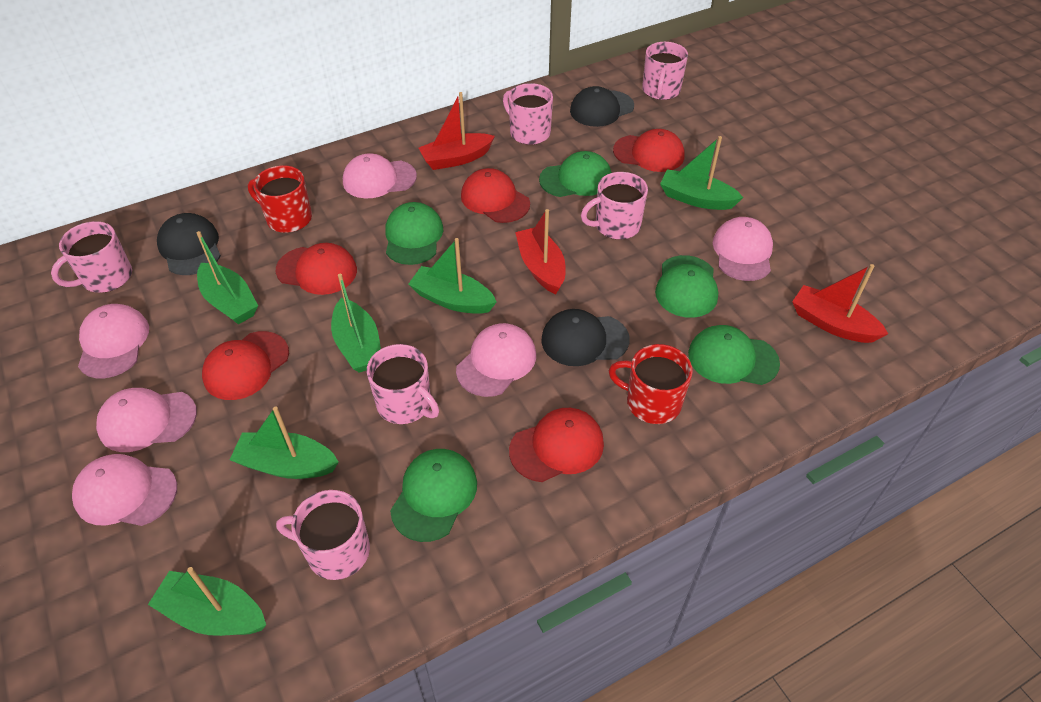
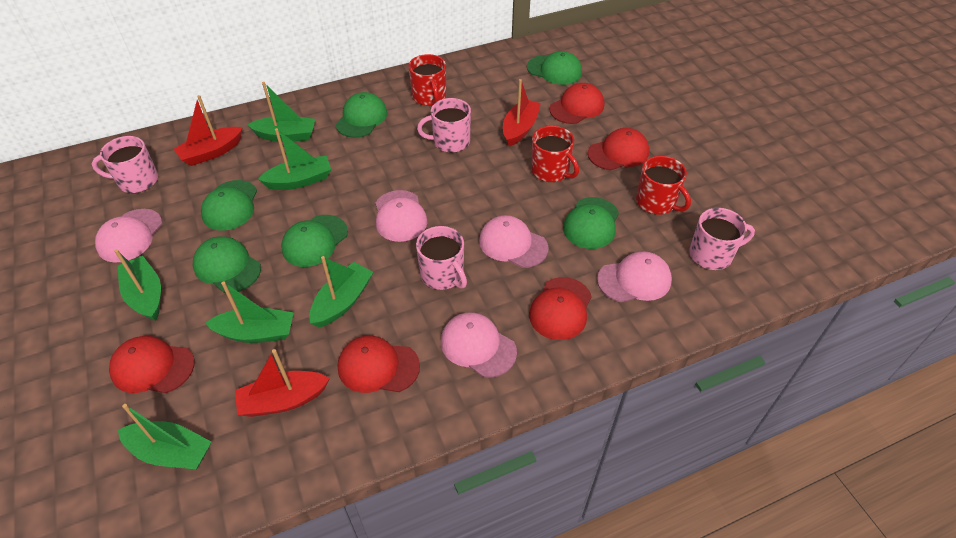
black cap: [157,213,221,275] [541,309,630,366] [570,86,634,127] = 3 -> none = 0
green cap: [385,202,443,265] [390,449,477,542] [539,151,612,197] [655,255,718,318] [688,325,780,385] = 5 -> [193,236,261,293] [201,180,257,231] [281,215,348,267] [336,92,387,138] [527,51,582,85] [563,197,619,249] = 6
pink cap: [72,454,177,526] [78,304,149,378] [96,388,197,452] [343,153,417,198] [456,323,536,397] [713,217,773,281] = 6 -> [95,209,162,263] [376,190,427,242] [441,312,517,378] [479,215,549,268] [597,252,672,302] = 5
pink mug: [51,221,132,293] [276,490,370,580] [367,344,439,424] [503,83,553,145] [581,172,648,240] [642,42,688,100] = 6 -> [92,136,158,193] [416,226,467,290] [417,98,471,153] [689,208,755,270] = 4
red mug: [248,165,312,233] [609,344,693,424] = 2 -> [408,54,446,106] [531,126,579,182] [636,156,691,215] = 3

